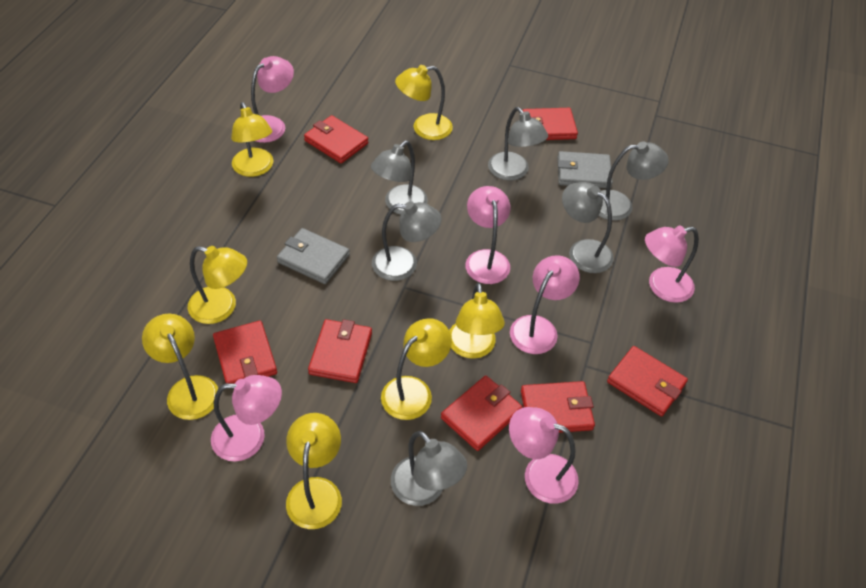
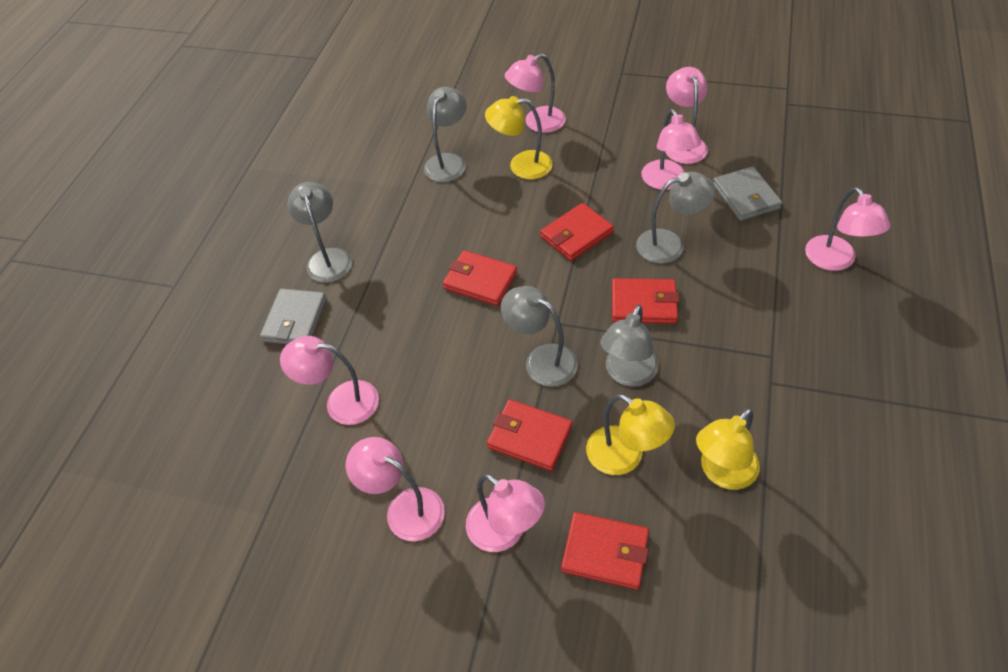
grey lamp: [371,140,428,215] [372,201,441,281] [391,431,467,506] [488,107,548,181] [562,182,614,273] [599,142,669,221] = 6 -> [287,182,352,283] [424,87,467,182] [501,286,578,387] [600,304,658,386] [636,172,716,263] = 5
pink lamp: [211,375,282,462] [251,56,294,143] [465,186,510,284] [509,407,579,504] [510,255,580,354] [645,225,699,303] = 6 -> [280,336,379,425] [346,437,445,541] [466,474,545,552] [505,54,566,133] [641,109,701,190] [665,67,708,164] [805,187,891,271] = 7
red wallet: [213,321,277,384] [304,115,369,163] [308,319,372,383] [441,376,523,451] [521,381,595,433] [523,108,578,140] [607,346,688,416] = 7 -> [443,250,517,306] [487,399,572,471] [540,203,614,261] [561,512,649,590] [612,278,679,324] = 5
yellow lamp: [142,314,218,420] [188,246,247,324] [231,102,273,177] [286,413,342,529] [381,318,452,420] [395,65,453,140] [449,283,505,359] = 7 -> [485,96,553,179] [586,394,675,475] [696,408,760,490] = 3

